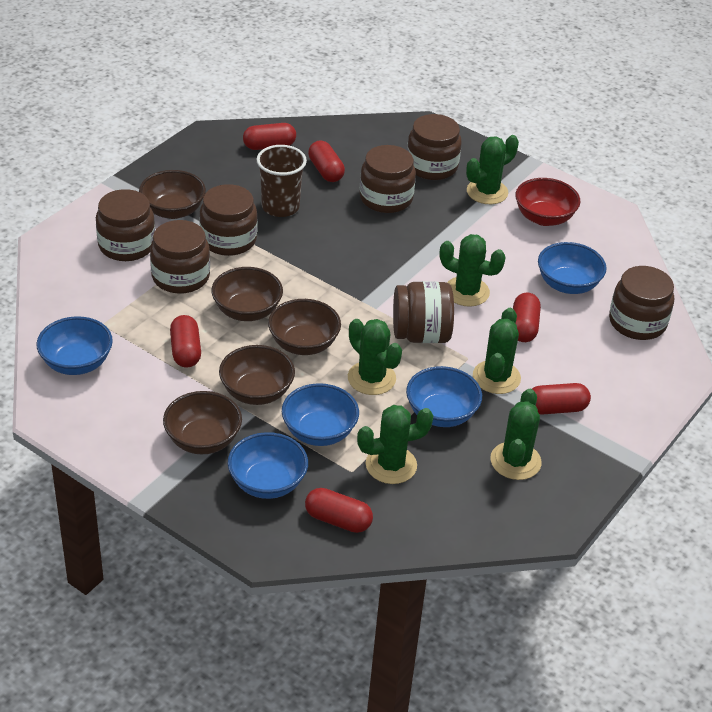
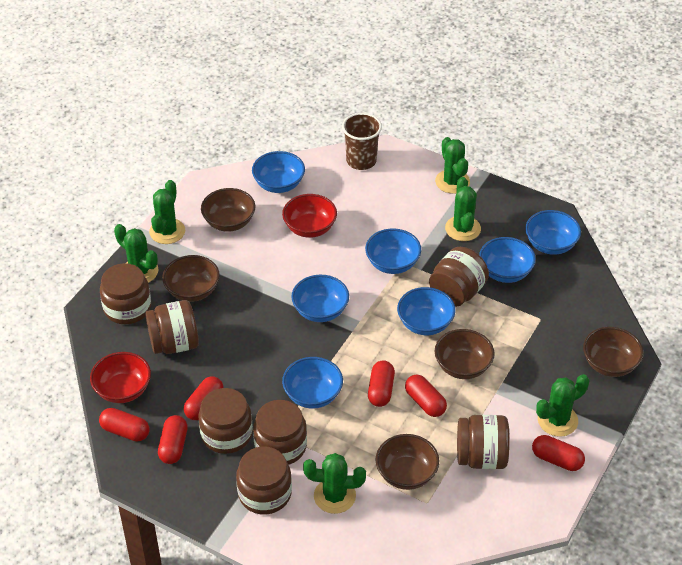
blue bowl: [37,316,113,375] [228,432,308,499] [282,383,359,446] [406,366,482,427] [538,242,607,294] = 5 -> [252,151,305,193] [282,357,343,409] [291,275,349,322] [365,229,421,274] [397,287,456,335] [479,237,536,283] [525,210,581,255] = 7
red bowl: [515,178,580,226] = 1 -> [90,352,151,403] [282,194,337,238] = 2

